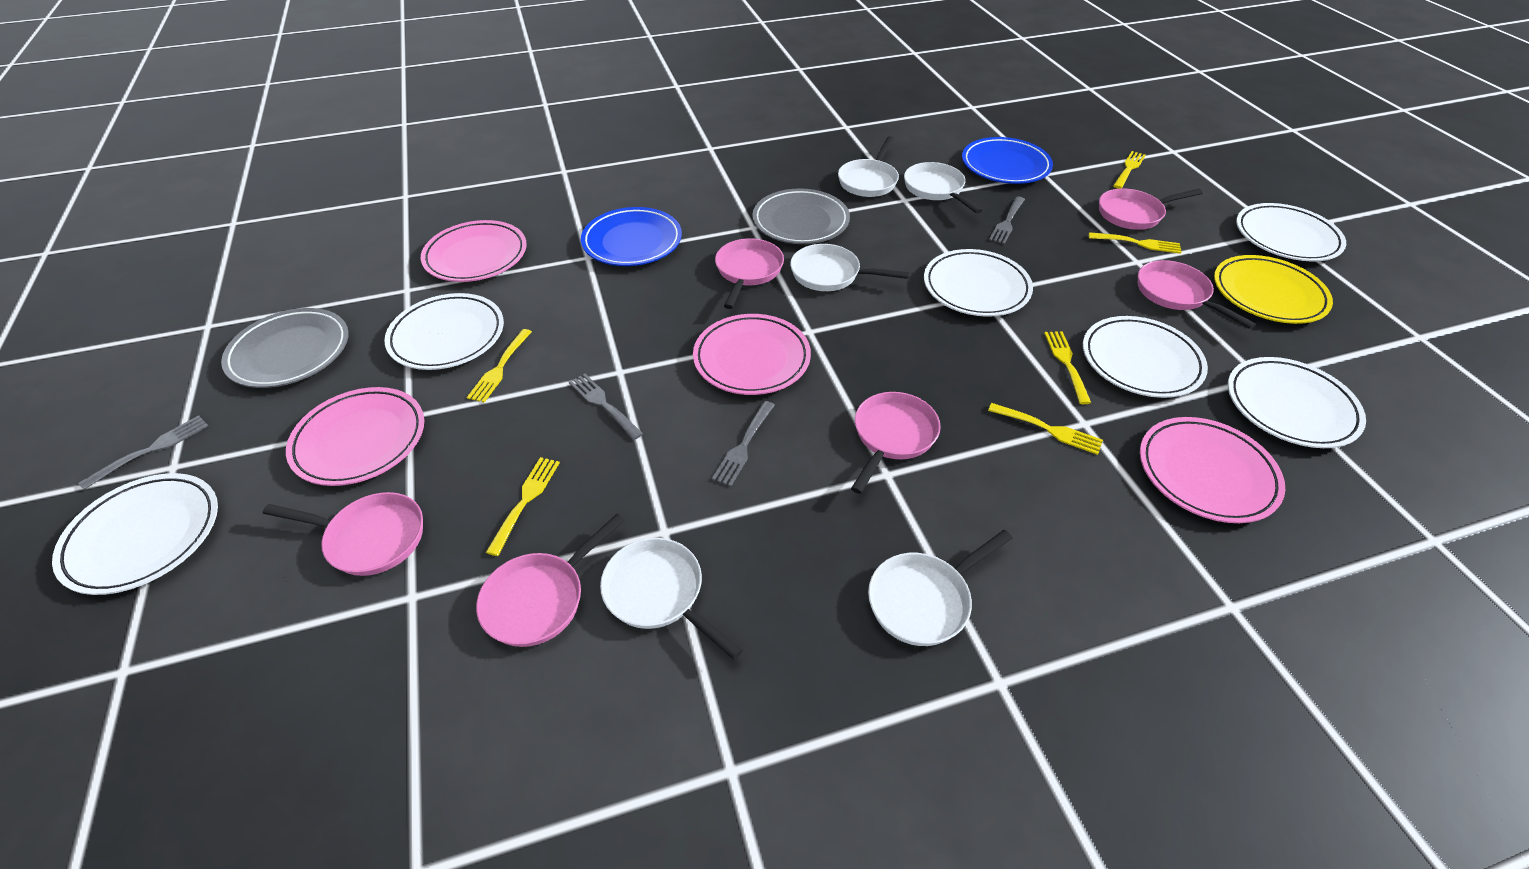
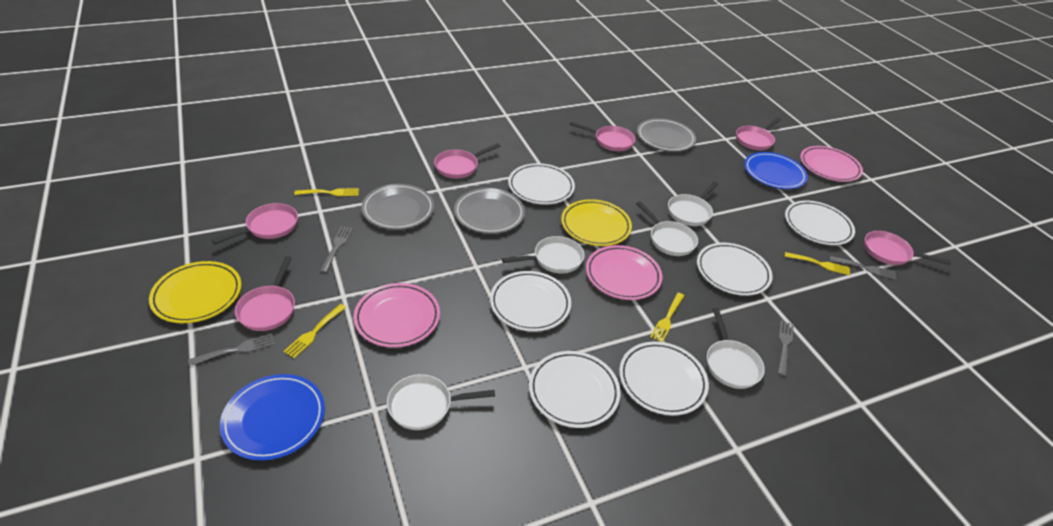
grey plate: [221,308,349,388] [752,188,850,244] = 2 -> [362,184,434,230] [454,188,525,234] [637,118,696,152] = 3
pink plate: [286,387,424,486] [421,220,527,282] [693,314,811,395] [1140,417,1285,523] = 4 -> [354,283,440,348] [586,245,662,300] [800,146,863,182] = 3
yellow fork: [467,329,532,403] [486,457,560,556] [988,403,1103,455] [1044,331,1091,404] [1089,232,1182,254] [1113,151,1146,189] = 6 -> [283,304,346,358] [294,188,359,196] [650,293,684,342] [785,252,850,275] = 4
yellow plate: [1214,255,1333,324] = 1 -> [149,261,242,323] [561,199,632,246] = 2

